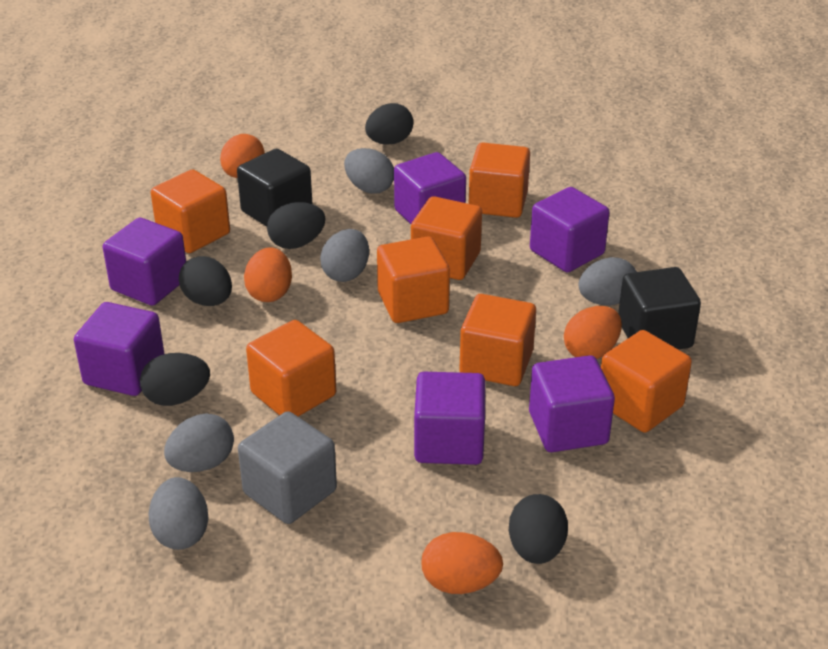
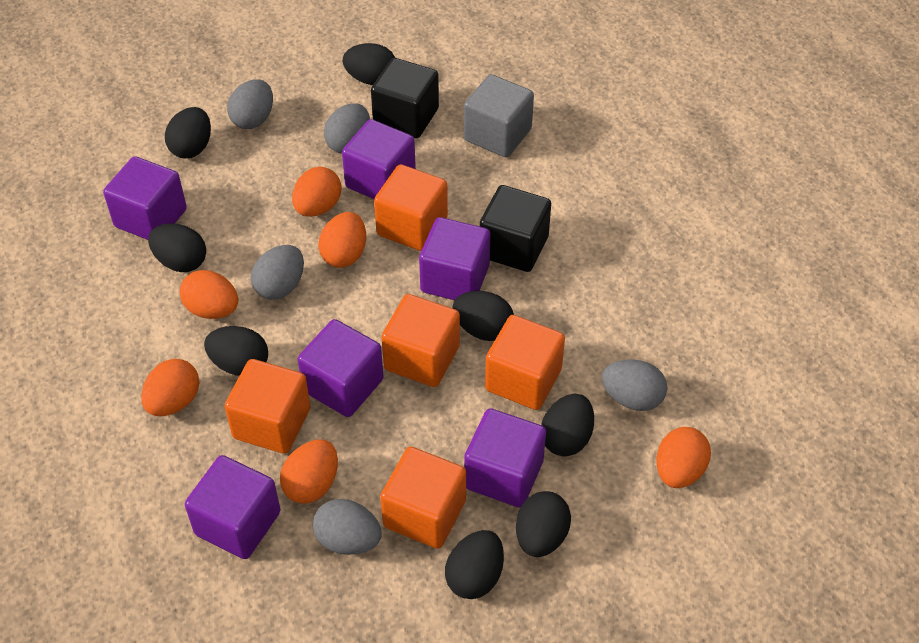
black egg: [140,353,210,406] [179,256,232,306] [267,202,326,249] [365,103,413,145] [509,494,568,564] = 5 -> [148,223,206,272] [165,107,211,159] [204,326,268,376] [343,43,395,85] [445,530,504,599] [453,291,514,341] [516,491,571,557] [541,394,594,456] = 8
orange cube: [151,169,230,253] [246,320,336,417] [377,236,450,323] [411,196,482,280] [460,294,536,386] [469,142,530,218] [601,330,692,433] = 7 -> [224,359,311,454] [374,164,448,251] [380,447,466,549] [381,294,460,387] [485,315,565,410] = 5
orange egg: [220,134,265,178] [244,247,292,302] [422,532,503,594] [564,306,622,359] = 4 -> [141,359,200,416] [179,270,238,319] [280,439,338,504] [292,167,341,217] [318,212,366,268] [656,427,711,488] = 6

